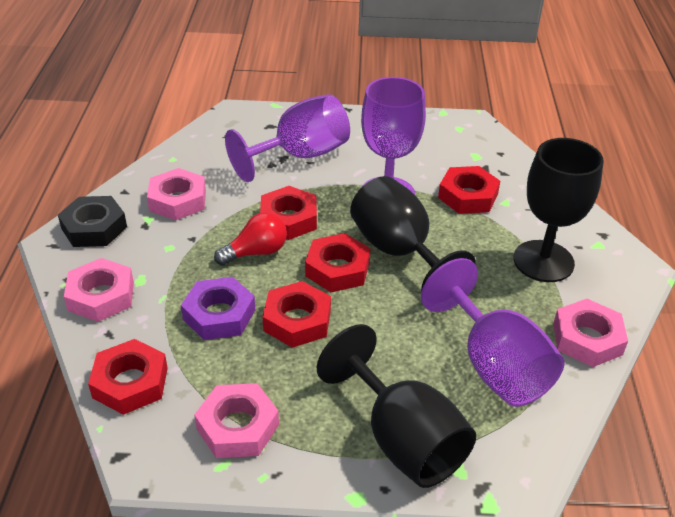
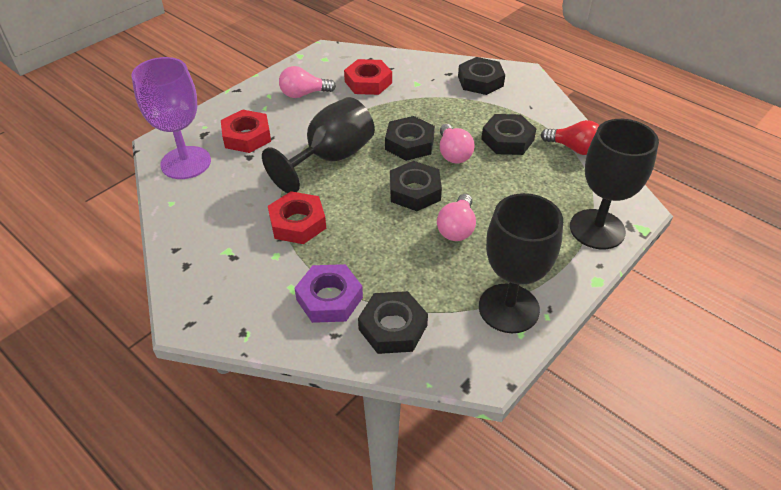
black nut: [58,196,127,247] = 1 -> [358,291,428,354] [385,116,435,161] [390,161,442,211] [458,57,505,95] [481,114,536,155] = 5
pink light bulb: none = 0 -> [279,66,336,98] [437,194,476,241] [440,124,475,163] = 3
pink nut: [64,258,134,322] [147,168,206,220] [194,383,279,458] [553,299,628,367] = 4 -> none = 0
purple goblet: [225,94,350,182] [361,77,426,195] [421,258,564,407] = 3 -> [131,57,211,179] = 1
red nut: [88,339,168,415] [260,186,317,240] [263,281,331,348] [305,233,371,292] [438,166,500,214] = 5 -> [221,110,271,153] [268,191,326,244] [344,59,392,95] = 3

